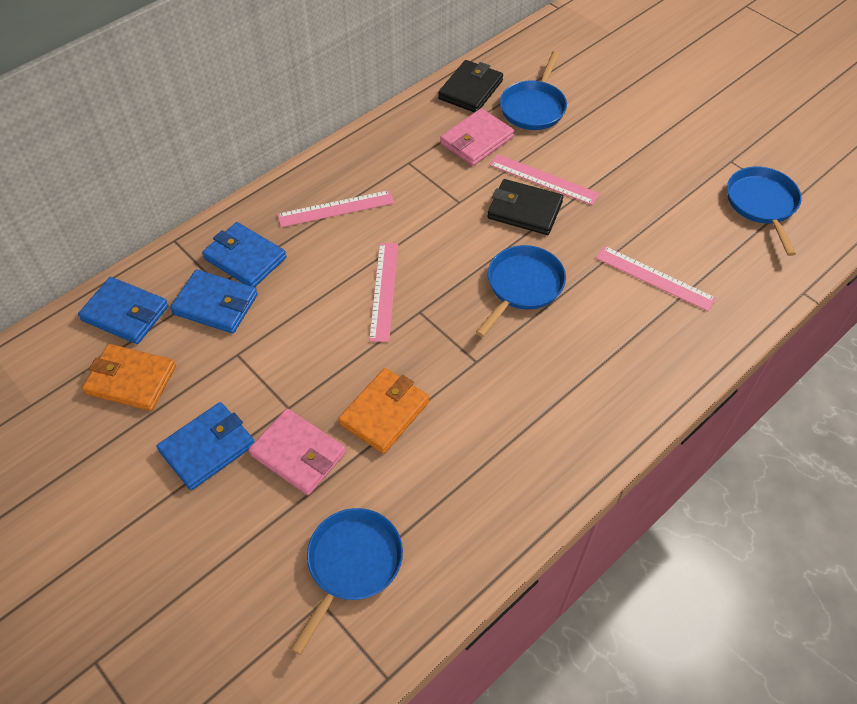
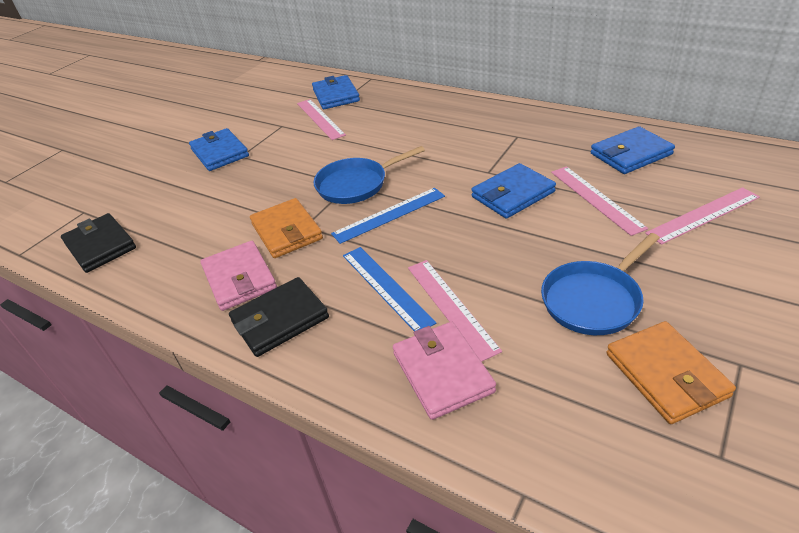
blue pan: [291,508,403,655] [476,245,566,337] [500,51,567,130] [727,167,802,256] = 4 -> [313,146,425,204] [541,233,660,335] = 2
blue ruler: none = 0 -> [331,188,445,244] [343,247,436,331] = 2

